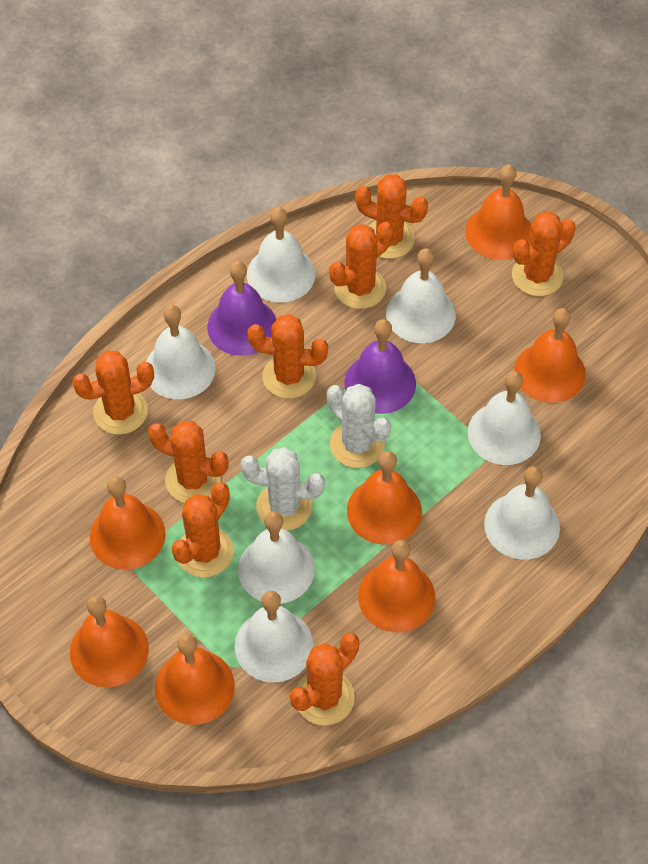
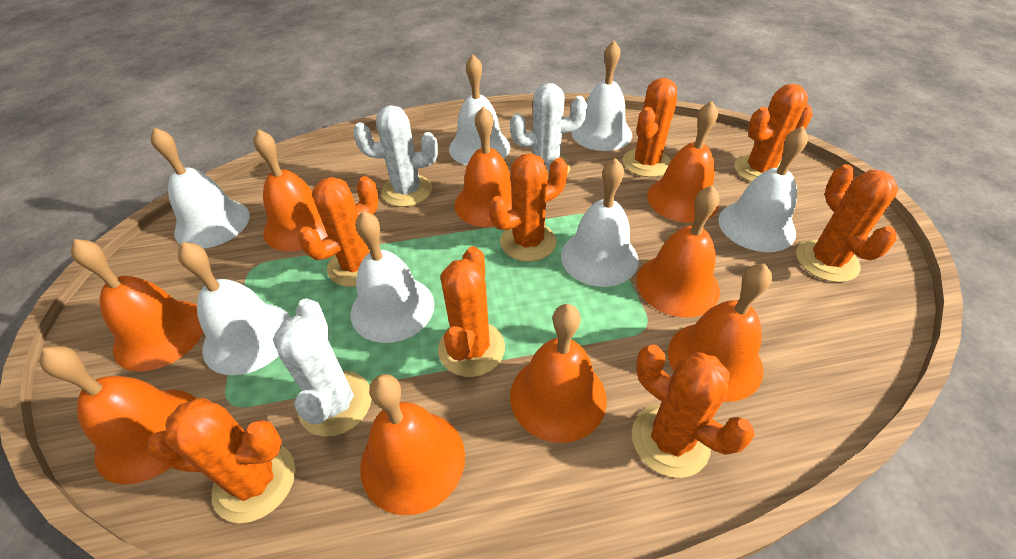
orange bell: [70,596,149,687] [90,476,166,570] [155,634,235,725] [347,451,422,545] [358,540,435,632] [465,164,531,260] [514,308,586,403] = 7 -> [40,346,197,485] [71,239,203,372] [253,129,328,252] [360,374,465,515] [454,106,512,227] [510,304,607,443] [636,185,720,317] [647,101,719,223] [668,264,772,402] = 9
purple bell: [207,261,276,356] [344,319,416,414] = 2 -> none = 0
white cactus: [241,447,325,531] [327,384,391,468] = 2 -> [273,298,371,437] [353,105,438,207] [510,83,587,181] = 3

